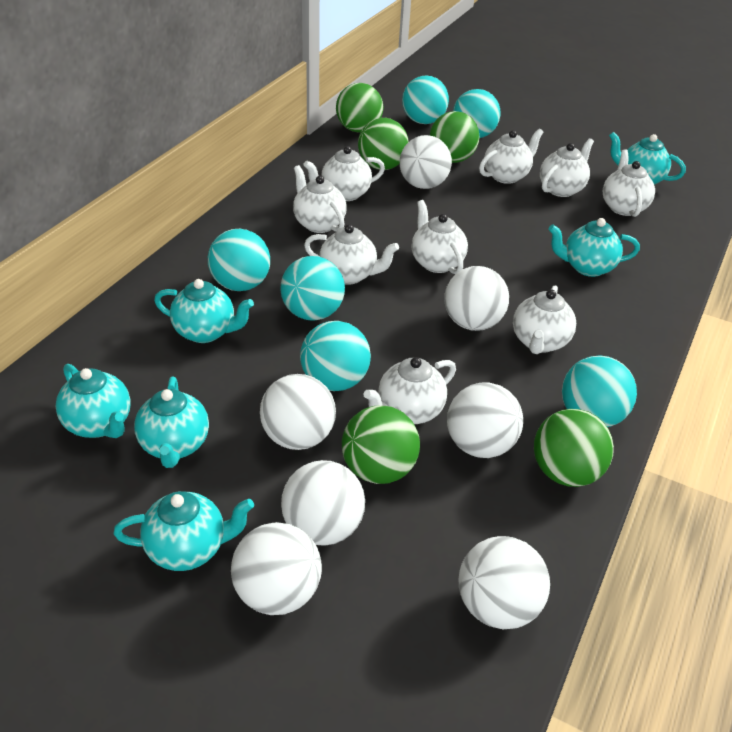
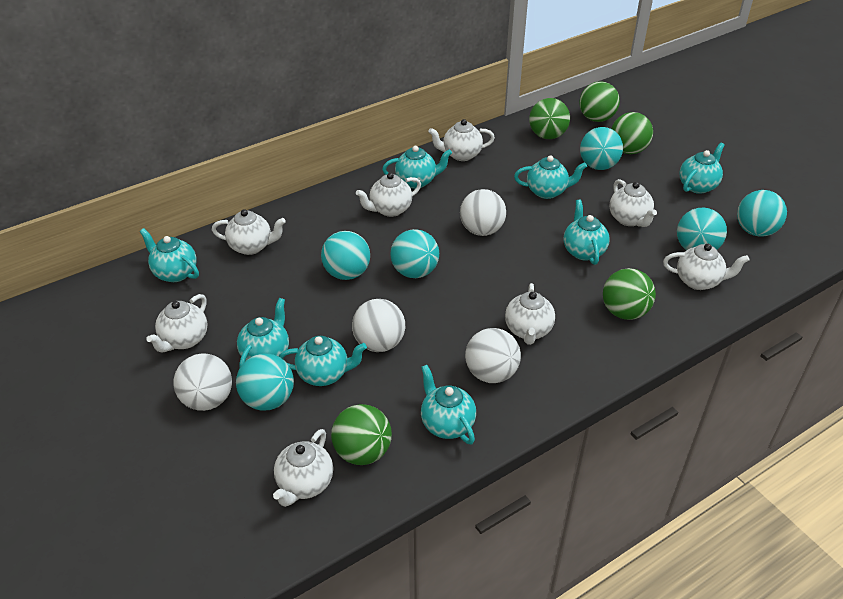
turquoise teapot: [56,364,131,438] [114,491,254,571] [134,376,209,468] [154,279,254,343] [548,218,640,277] [609,132,686,185] = 6 -> [140,228,199,282] [237,298,289,368] [279,336,367,386] [382,146,452,189] [421,365,476,445] [514,155,587,199] [563,199,610,265] [679,143,724,194] = 8
white ball: [231,522,322,615] [260,374,336,450] [281,460,365,546] [400,135,452,189] [444,266,509,331] [447,382,523,458] [458,536,550,629] = 7 -> [173,353,232,411] [352,299,405,352] [460,189,506,236] [465,328,521,383] = 4
white teapot: [293,165,347,233] [303,146,385,201] [304,224,399,285] [363,357,456,424] [412,200,468,274] [479,129,543,184] [513,285,576,354] [540,138,594,197] [603,149,655,217] = 9 -> [147,294,208,352] [212,209,286,255] [273,429,333,507] [356,173,421,217] [428,119,495,161] [505,283,555,345] [610,179,657,227] [663,244,749,290] = 8

